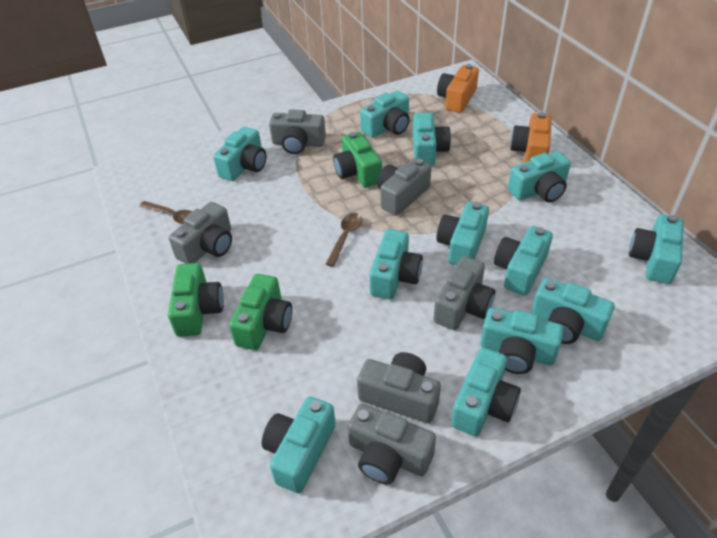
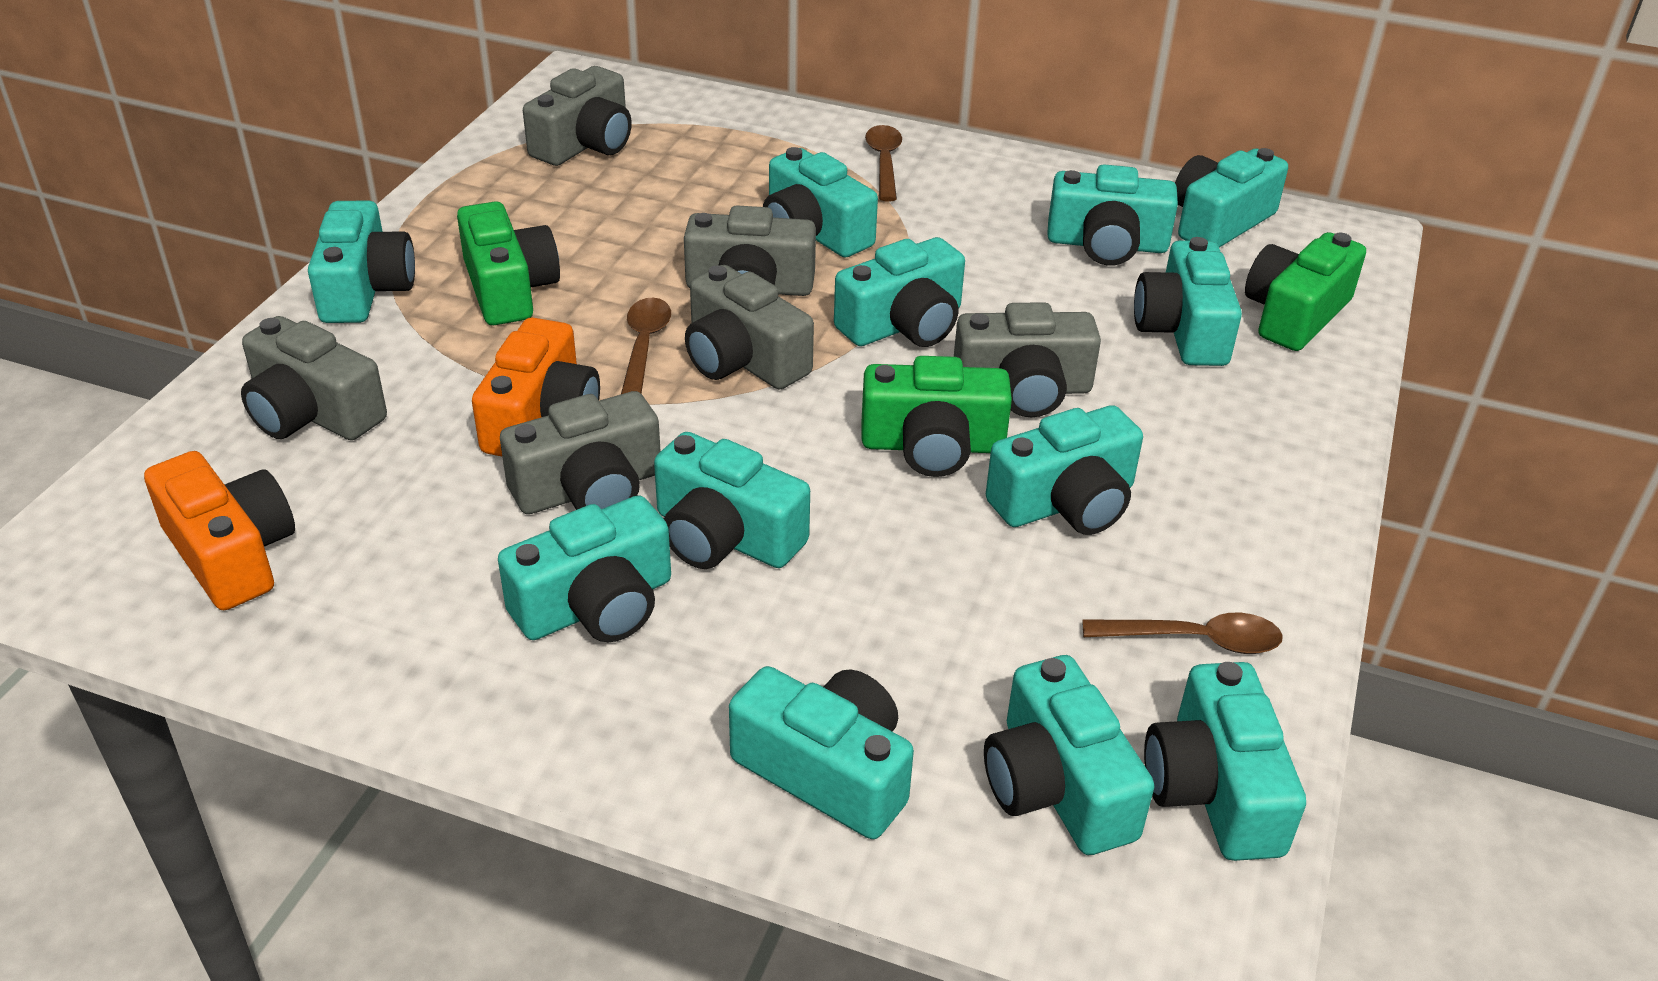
brown spoon: [139,201,193,224] [326,213,362,267] = 2 -> [621,298,671,394] [865,125,902,201] [1082,613,1283,654] = 3

